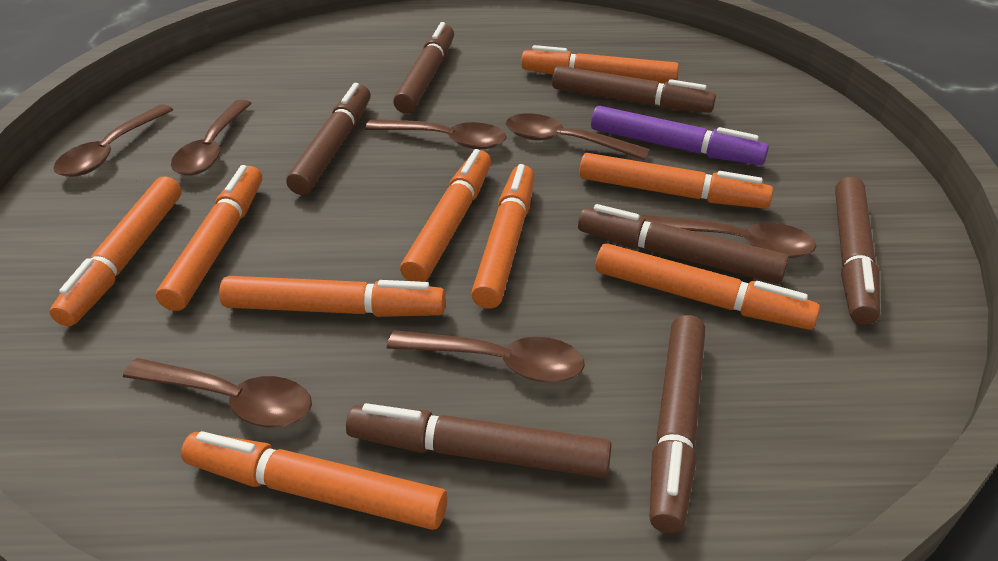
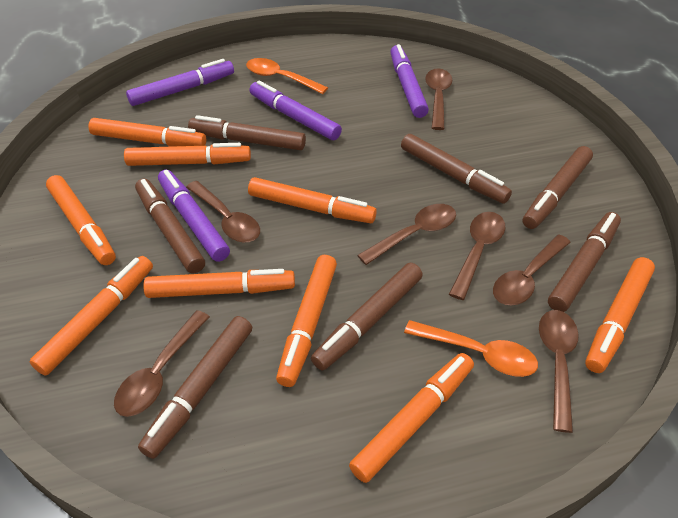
orange spoon: none = 0 -> [246,58,328,94] [404,320,538,377] = 2
purple marker: [591,106,769,165] = 1 -> [126,59,234,106] [158,170,230,262] [249,81,342,140] [390,44,429,118] = 4

